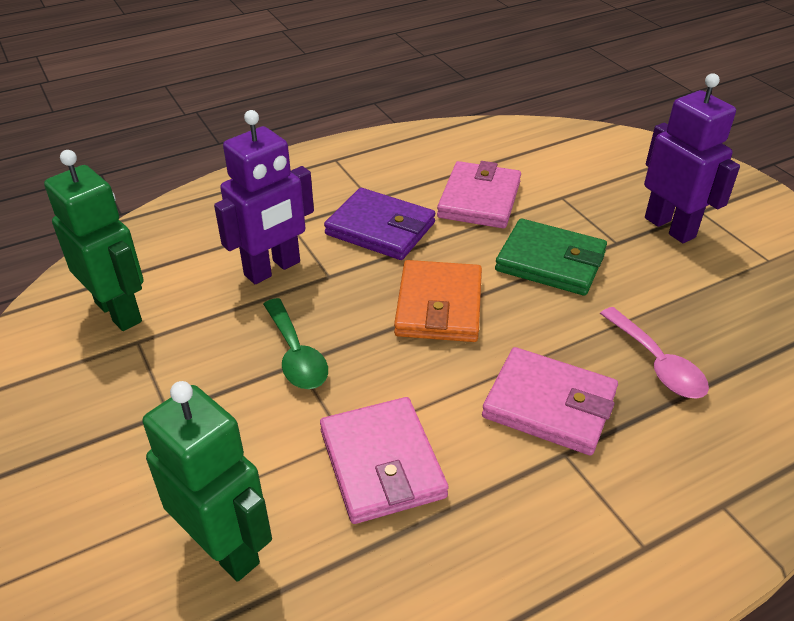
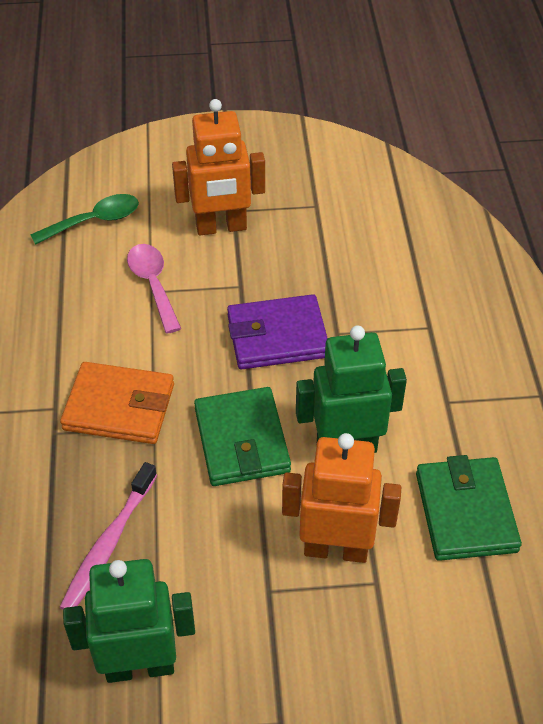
green wallet: [495,219,607,296] = 1 -> [194,387,291,486] [416,455,522,561] = 2
orange robot: none = 0 -> [172,99,265,235] [282,433,401,563] = 2
pink toothbrush: none = 0 -> [60,462,157,610] = 1
pink wallet: [320,397,449,524] [437,161,521,228] [482,347,618,455] = 3 -> none = 0
purple robot: [214,110,314,284] [644,73,740,243] = 2 -> none = 0

